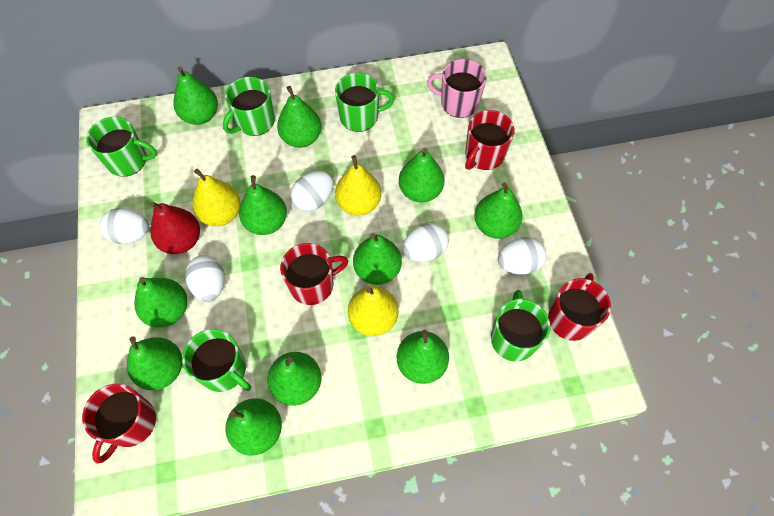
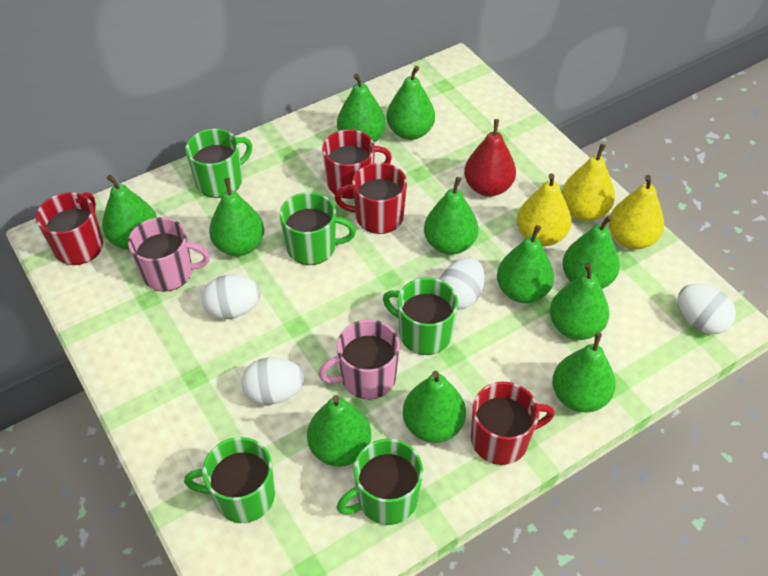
pink mug: [427,59,487,118] = 1 -> [128,217,210,292] [318,320,400,399] = 2
white egg: [99,208,149,244] [185,255,225,302] [291,171,333,211] [403,223,449,262] [498,237,547,275] = 5 -> [202,275,261,319] [241,357,304,405] [439,258,485,310] [678,284,736,334] = 4

